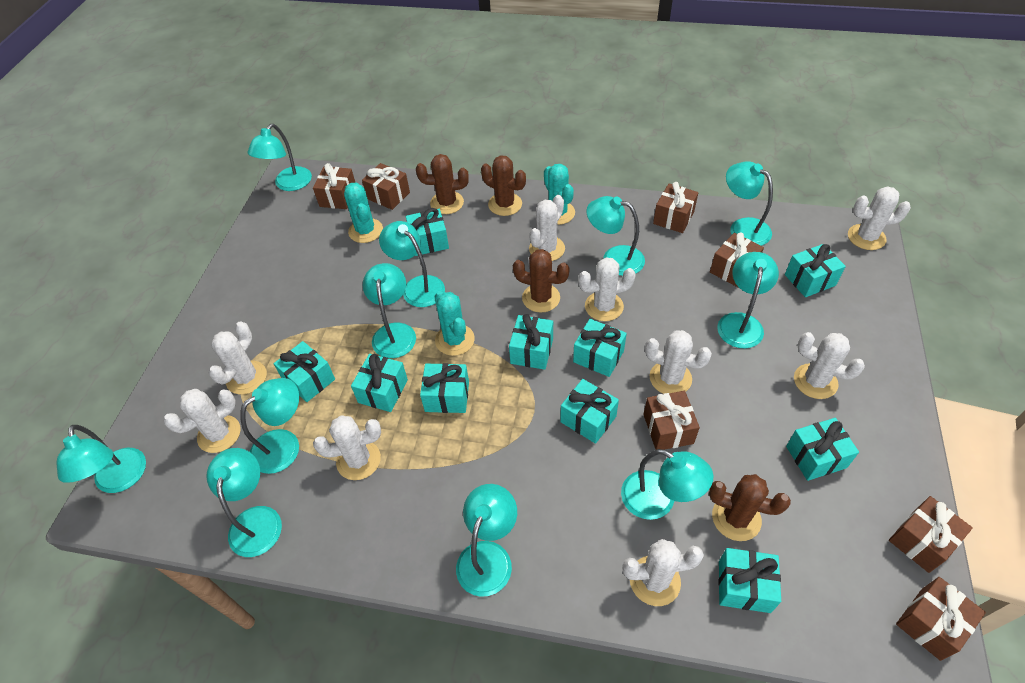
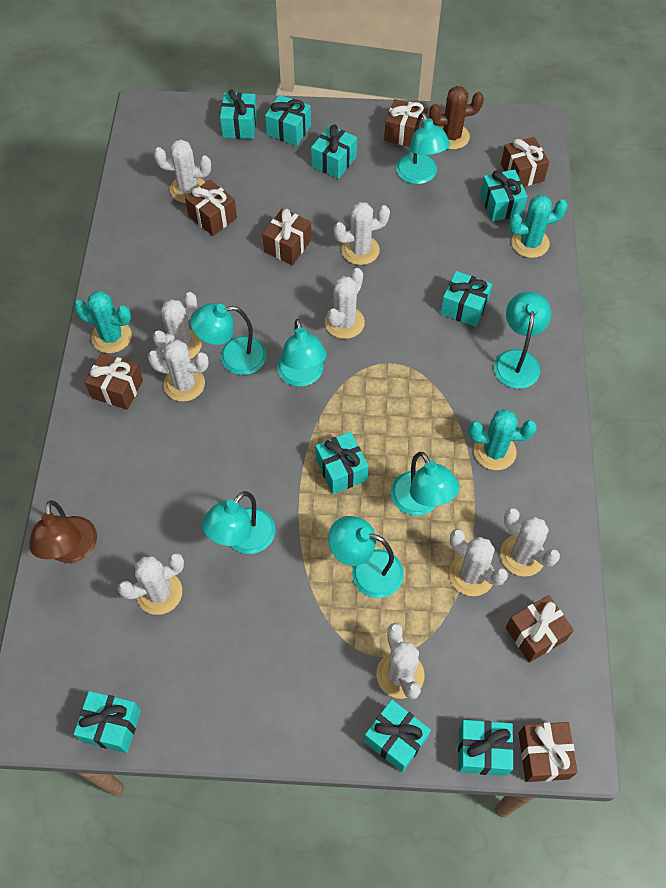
brown cactus: [416,154,469,214] [481,155,526,216] [513,249,570,313] [709,474,791,541] = 4 -> [429,86,484,150] = 1
brown lamp: none = 0 -> [29,500,97,563] = 1
turquoise gift: [274,341,335,402] [351,354,408,412] [406,208,449,256] [420,363,469,413] [509,314,553,370] [560,379,619,444] [573,319,627,377] [718,548,781,613] [785,244,846,297] [786,418,859,481] = 10 -> [74,691,141,753] [220,89,257,139] [265,95,311,146] [311,124,357,179] [316,432,369,494] [364,699,431,772] [440,271,492,327] [458,720,514,776] [480,169,528,222] = 9
turquoise lamp: [57,425,146,493] [206,448,282,557] [240,378,299,474] [247,124,312,191] [362,263,416,358] [379,221,445,307] [456,484,517,597] [587,196,645,276] [621,449,713,520] [717,252,779,348] [726,161,773,246] = 11 -> [190,303,266,375] [201,491,275,554] [277,319,327,387] [328,516,404,598] [391,452,459,516] [396,112,450,184] [494,291,551,389] = 7

